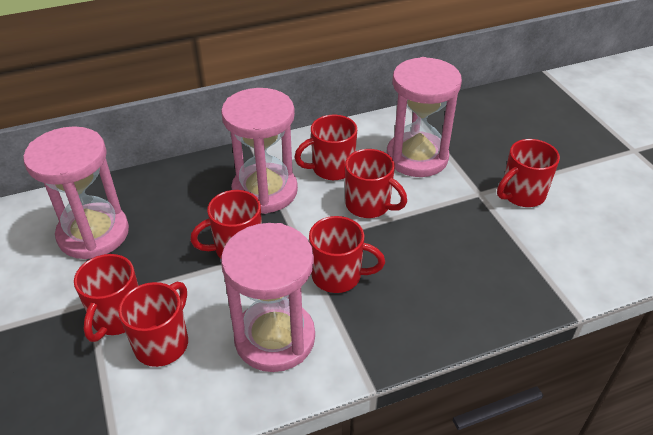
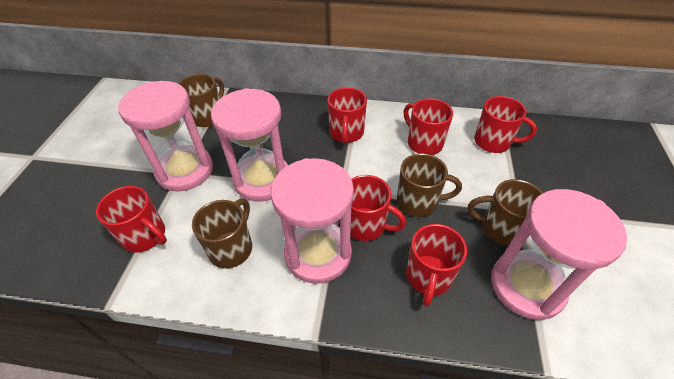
brown mug: none = 0 -> [178,74,224,127] [192,198,252,268] [397,153,462,217] [468,179,543,246] = 4
red mug: [74,254,138,342] [118,282,188,367] [190,190,262,258] [294,115,357,180] [309,216,385,293] [345,149,407,218] [497,139,560,207] = 7 -> [96,186,167,253] [328,87,367,144] [351,175,406,241] [404,98,453,155] [406,224,467,307] [474,96,537,153] = 6

